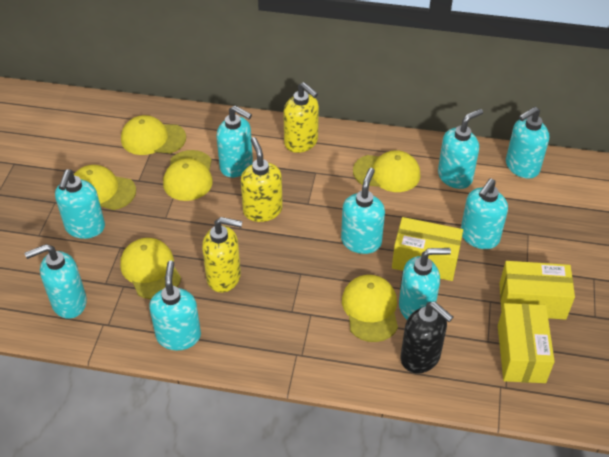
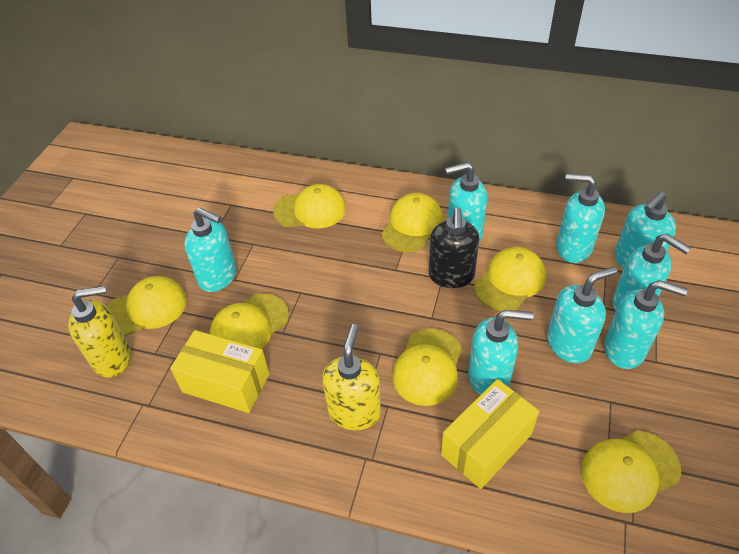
turquoise soap dispenser: [25,244,87,319] [55,169,105,239] [149,260,201,350] [216,106,253,178] [341,168,385,254] [399,248,451,320] [438,109,483,189] [461,178,508,249] [506,107,549,179] = 9 -> [184,208,237,292] [445,162,487,242] [468,310,534,395] [547,266,617,363] [556,173,605,263] [604,280,688,369] [612,234,691,311] [614,191,676,269] = 8
yellow box: [392,217,463,281] [498,303,555,383] [499,261,575,320] = 3 -> [170,330,269,413] [441,379,539,489] = 2
yellow cap: [74,165,136,210] [120,238,181,299] [121,115,186,155] [163,150,213,201] [342,275,398,342] [353,150,421,192] = 6 -> [107,276,187,336] [210,294,289,349] [273,184,346,228] [381,193,443,252] [392,328,462,406] [474,247,546,311] [581,430,681,513] = 7
yellow soap dispenser: [202,217,242,293] [241,137,283,222] [283,82,319,153] = 3 -> [68,286,131,378] [322,324,381,430] = 2

